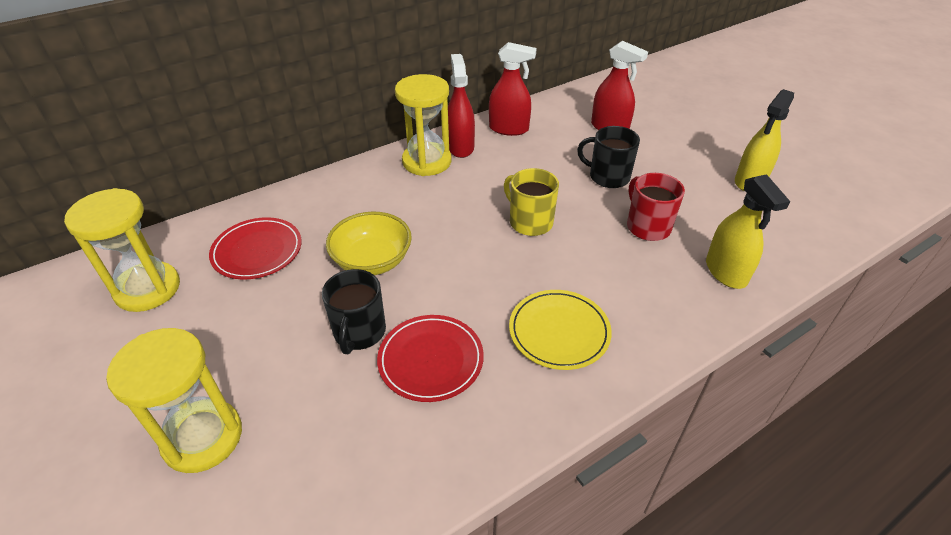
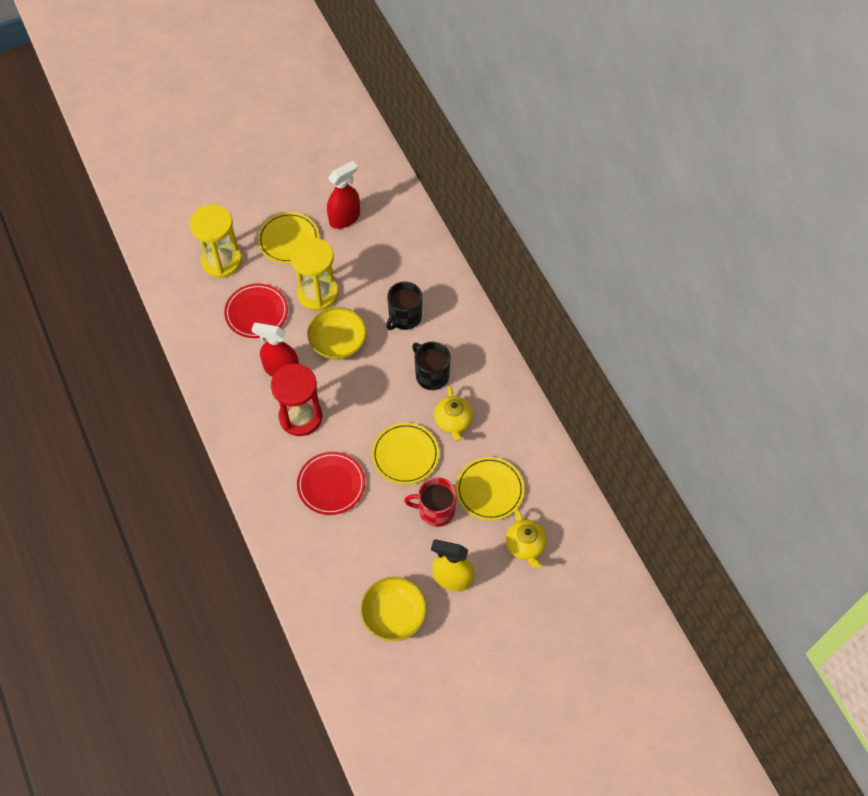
red hourglass: none = 0 -> [271,364,322,436] = 1
red spray bottle: [448,54,475,158] [489,42,537,136] [591,41,648,130] = 3 -> [251,322,299,377] [327,161,360,229] = 2
yellow bowl: [326,212,412,275] = 1 -> [307,307,367,360] [360,577,427,642] = 2
yellow hourglass: [64,188,180,312] [106,328,242,473] [395,74,451,176] = 3 -> [190,205,242,278] [290,238,338,311] = 2
yellow mug: [504,168,559,236] = 1 -> none = 0
yellow plate: [509,290,612,370] = 1 -> [258,212,319,263] [372,423,439,484] [456,457,525,521] = 3
yellow spray bottle: [706,174,790,289] [735,89,794,191] = 2 -> [431,539,475,591] = 1
yellow teapot: none = 0 -> [434,385,473,441] [506,509,547,568] = 2

